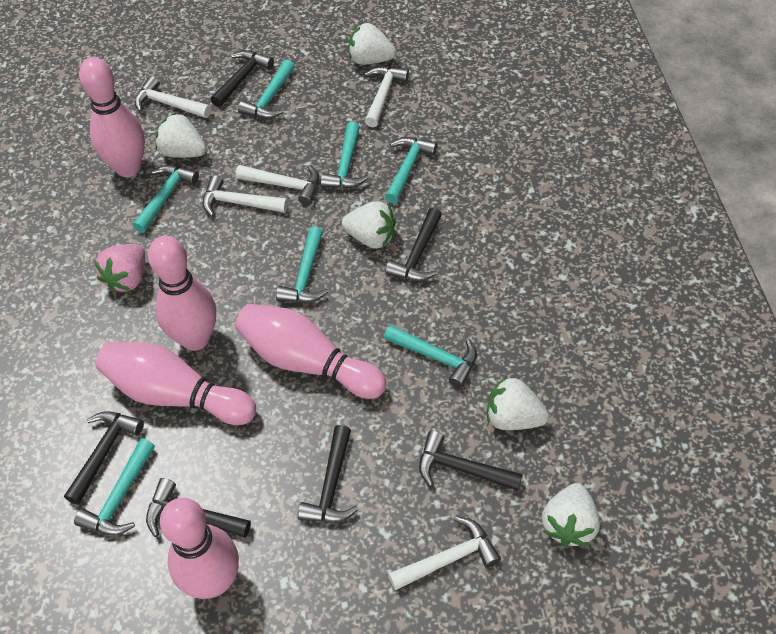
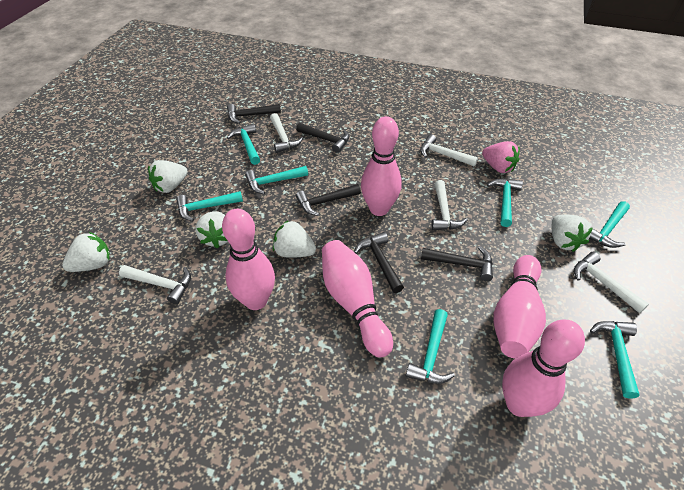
black hammer: [64,411,144,505] [146,478,251,538] [211,50,274,107] [298,425,359,523] [385,208,442,281] [419,431,522,491] = 6 -> [227,104,281,124] [296,123,349,153] [296,184,361,216] [354,232,404,293] [421,246,493,281] = 5

